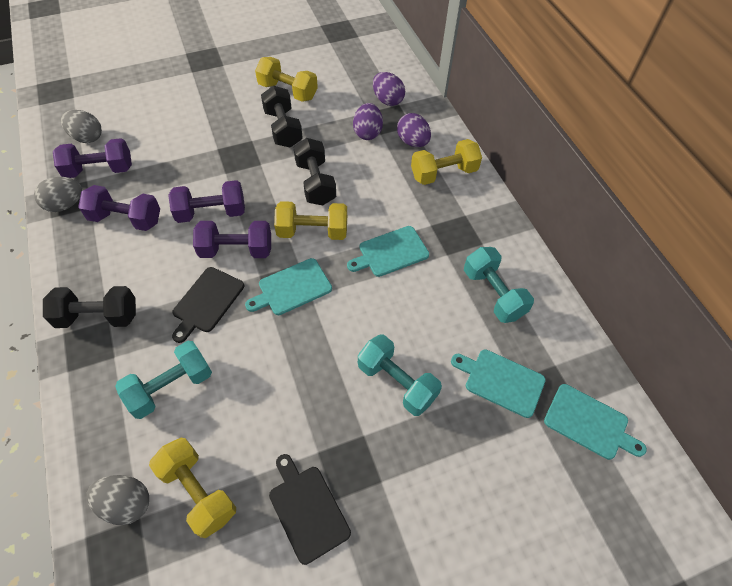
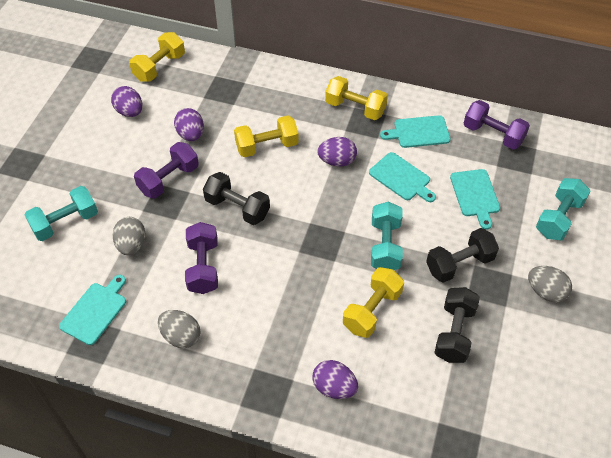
black cutting board: [172,267,244,343] [269,454,351,565] = 2 -> none = 0
purple dumbbell: [53,138,132,178] [78,185,160,231] [168,180,245,223] [193,221,271,258] = 4 -> [134,142,199,198] [185,222,218,294] [463,100,530,149] = 3
purple egg: [353,103,383,140] [373,72,405,106] [397,113,431,147] = 3 -> [111,86,142,117] [174,108,204,141] [312,360,358,399] [317,137,357,167] = 4

